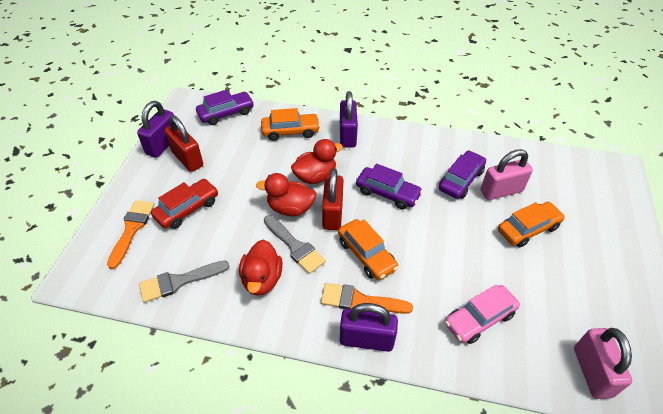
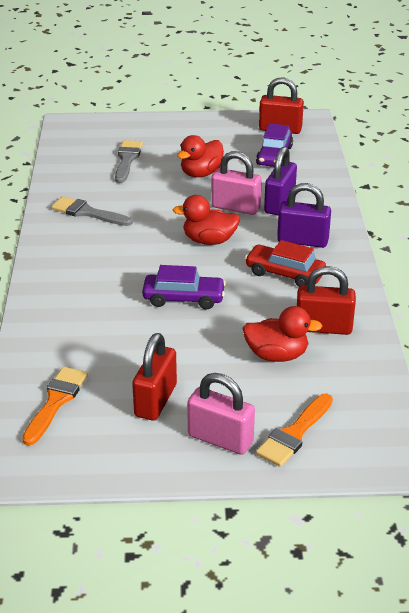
orange car: [261,108,320,141] [338,219,399,280] [498,202,565,247] = 3 -> none = 0
pink car: [445,284,520,344] = 1 -> none = 0
purple car: [196,89,254,125] [356,164,423,209] [439,150,486,199] = 3 -> [142,265,226,309] [256,123,293,167] = 2
purple padlock: [137,101,174,158] [340,91,358,147] [340,303,398,352] = 3 -> [264,146,297,215] [277,183,331,248] = 2
red padlock: [165,115,203,172] [322,168,343,230] = 2 -> [132,333,177,421] [259,77,304,134] [297,266,356,335] = 3

